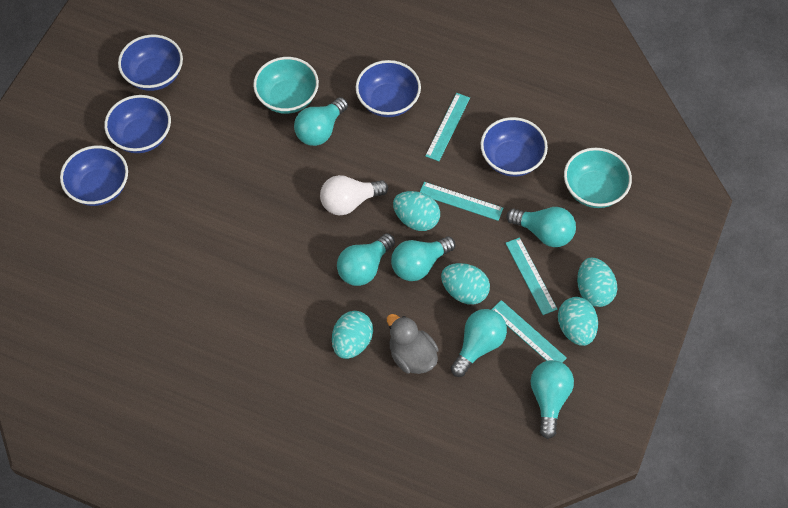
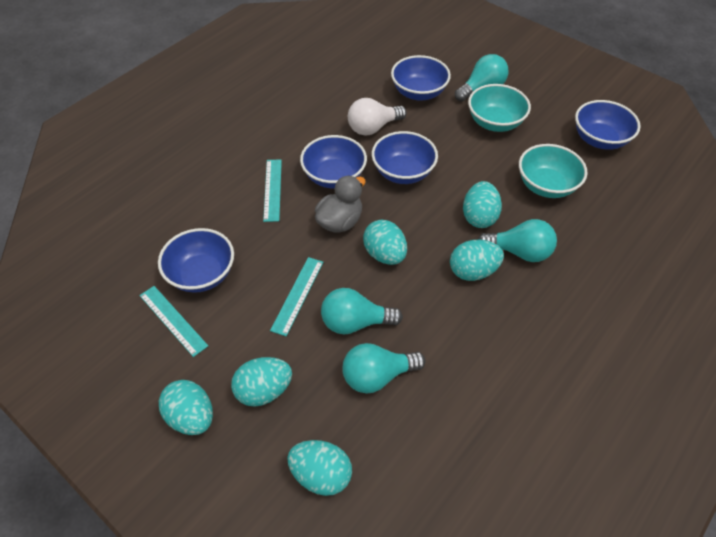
turquoise egg: [332,311,373,359] [393,191,440,231] [441,263,490,305] [558,297,598,346] [577,257,617,307] = 5 -> [159,380,213,435] [231,357,292,407] [287,440,352,496] [363,220,407,265] [450,240,504,281] [463,181,502,228] = 6
turquoise light bulb: [294,97,348,146] [337,233,395,286] [391,236,455,281] [451,309,507,377] [506,207,576,247] [530,360,574,439] = 6 -> [321,288,403,335] [342,343,426,394] [455,54,509,102] [478,219,557,262] = 4
turquoise ruler: [420,182,503,221] [425,93,470,161] [491,300,567,363] [506,237,557,315] = 4 -> [139,286,208,357] [263,159,282,222] [270,257,323,336] = 3

